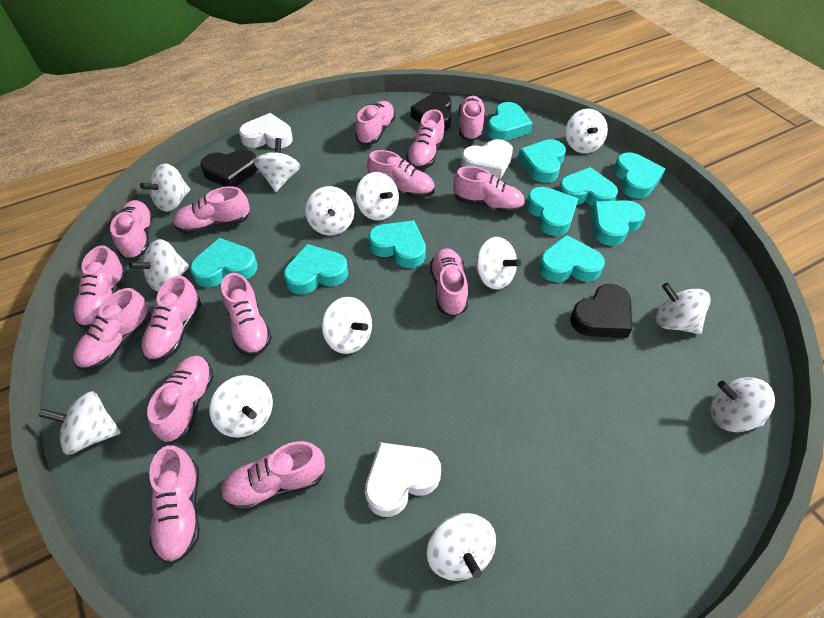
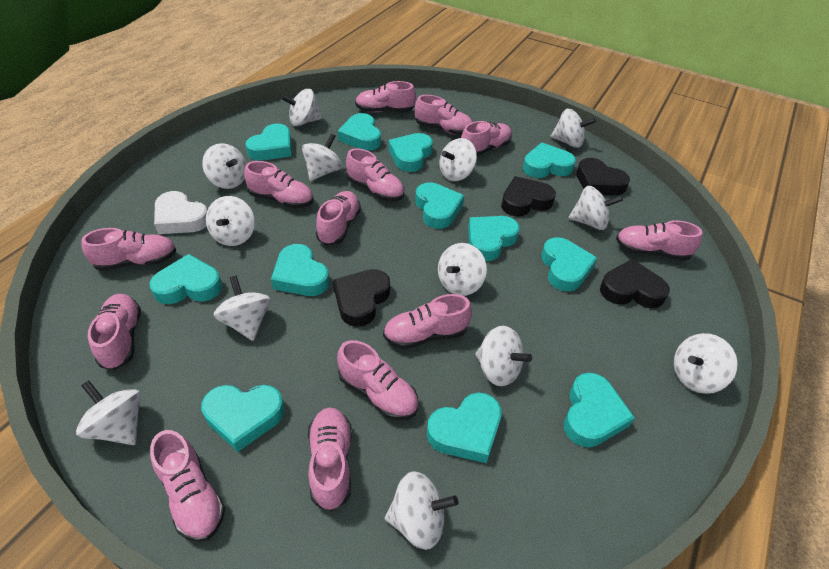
black heart: [200,149,258,187] [411,93,452,131] [570,284,632,338] = 3 -> [333,269,390,327] [501,176,556,217] [576,158,630,195] [600,259,670,308] = 4
pink shoe: [73,245,127,329] [73,288,151,371] [110,200,153,260] [141,276,201,363] [147,356,214,443] [149,445,200,564] [173,186,250,234] [220,441,325,511] [221,273,272,356] [355,101,396,145] [367,150,435,198] [406,109,445,169] [430,248,468,317] [453,166,525,214] [459,96,485,141] = 15 -> [81,228,176,271] [88,294,141,370] [150,430,225,542] [244,161,314,208] [308,407,352,511] [316,191,361,245] [337,340,418,420] [346,148,404,201] [355,81,416,113] [383,294,472,349] [415,95,473,135] [461,121,512,156] [616,220,703,261] = 13
turquoise heart: [190,238,258,287] [284,244,348,295] [368,220,426,268] [487,102,533,141] [518,139,566,183] [526,187,579,236] [539,235,605,282] [558,167,618,206] [591,200,645,246] [613,152,665,199] = 10 -> [150,254,222,304] [201,385,284,452] [246,124,291,161] [271,244,329,296] [338,113,381,151] [389,133,433,172] [415,182,464,229] [427,393,502,463] [468,216,520,261] [523,143,576,178] [541,237,597,292] [564,373,635,448] = 12
white heart: [239,113,293,148] [365,442,441,517] [461,139,513,179] = 3 -> [154,191,207,234] = 1

